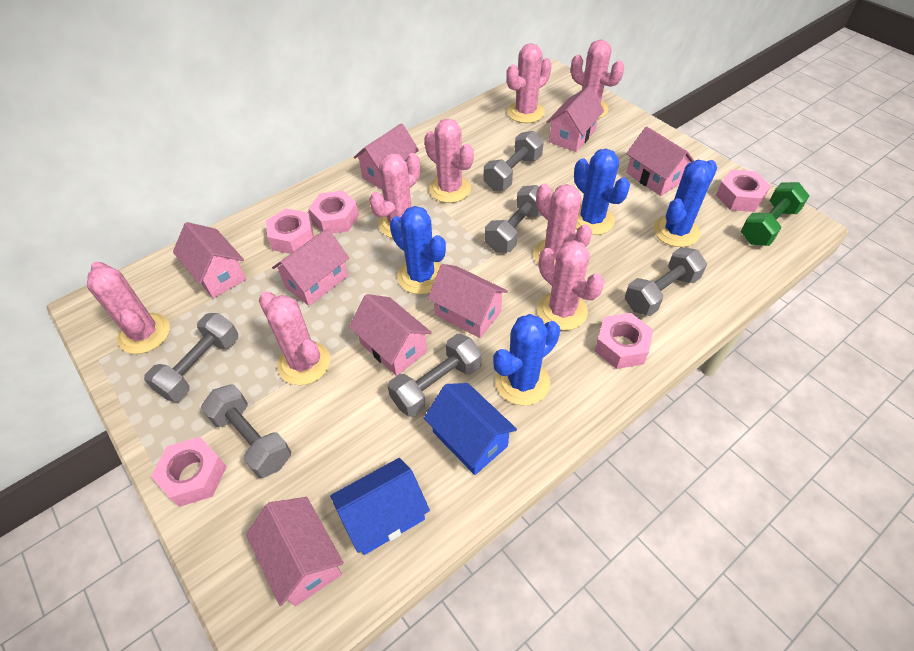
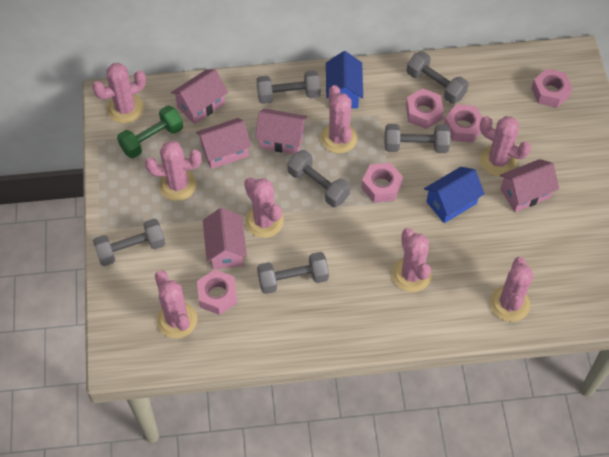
blue cactus: [390,206,446,294] [493,314,560,406] [574,149,630,235] [654,160,717,247] = 4 -> none = 0
pink house: [173,222,246,298] [246,497,344,606] [272,228,349,306] [349,294,432,376] [354,123,419,190] [428,264,508,338] [546,86,604,152] [626,126,694,196] = 8 -> [171,69,228,124] [196,118,251,169] [203,208,247,270] [255,109,307,154] [500,159,559,212] = 5

